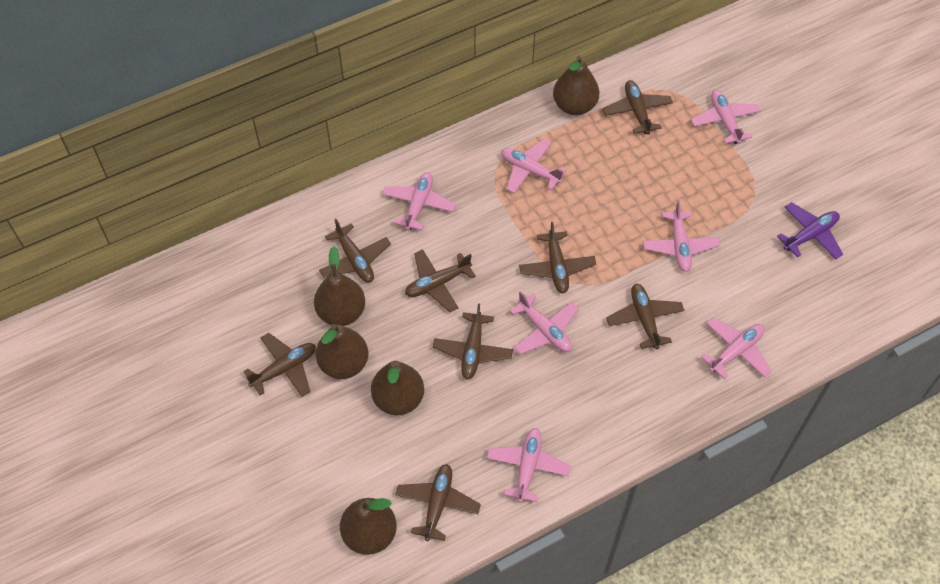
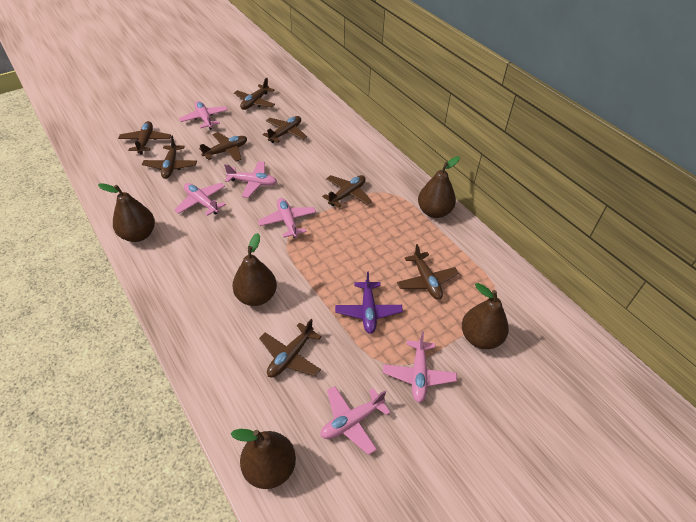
pink plane: [382,172,456,230] [487,428,571,503] [501,139,567,193] [510,291,578,354] [643,201,720,272] [691,90,761,144] [701,317,772,379] = 7 -> [174,183,226,216] [179,101,228,130] [224,161,277,198] [258,198,316,238] [320,386,391,455] [383,331,457,403] = 6

